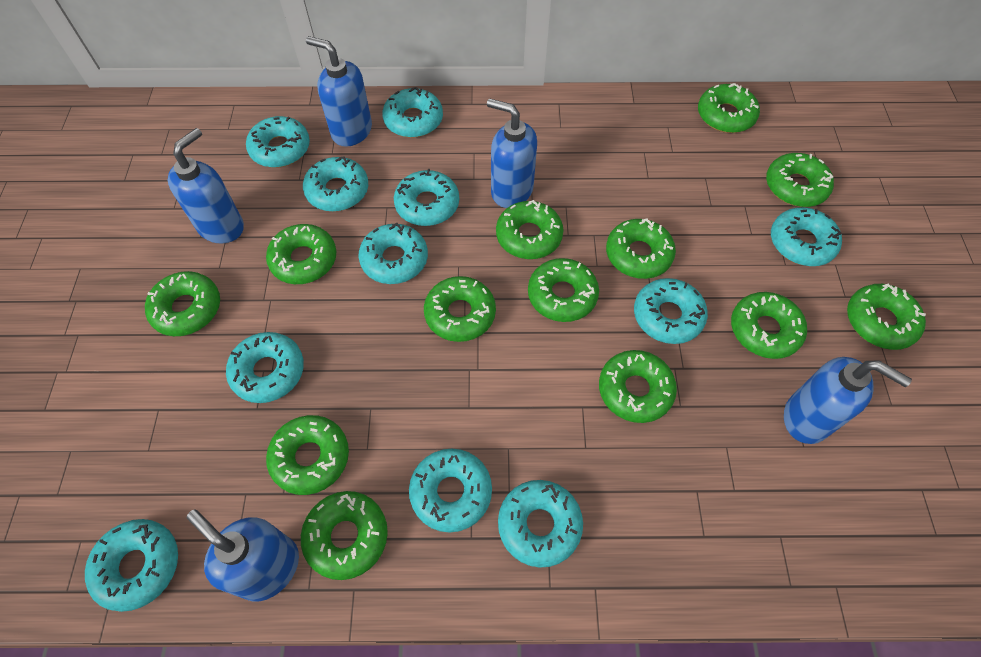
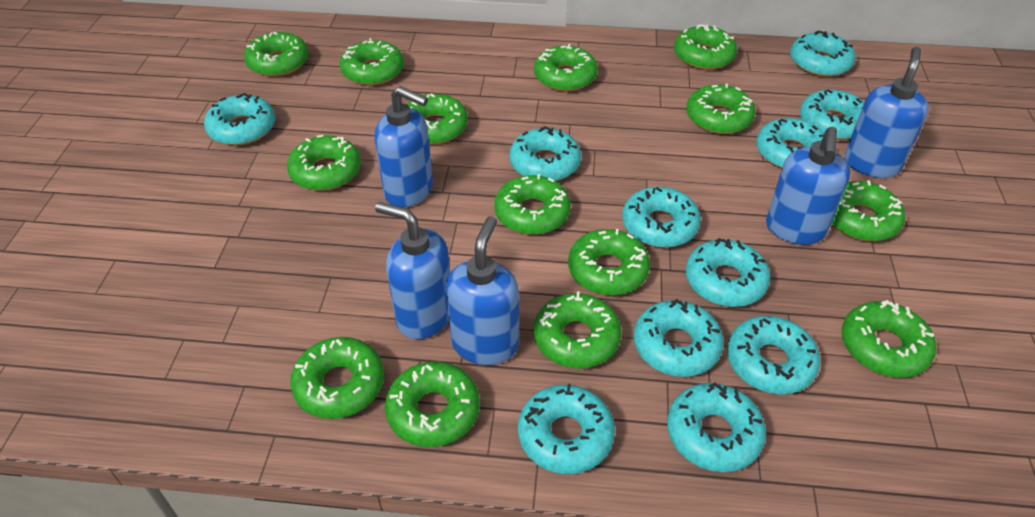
green donut: [145,271,220,336] [266,224,337,284] [266,415,349,495] [301,491,388,580] [424,276,496,342] [496,200,564,259] [528,258,599,322] [599,350,677,423] [606,218,676,279] [698,83,760,133] [731,292,807,359] [766,153,834,207] [847,283,926,350] = 13 -> [244,32,309,76] [287,135,361,191] [290,337,384,419] [340,38,404,86] [385,361,480,447] [406,93,468,144] [495,174,571,235] [533,291,621,369] [534,44,598,91] [568,229,650,295] [674,24,737,70] [686,84,755,134] [832,180,905,241] [842,300,936,378] = 14

